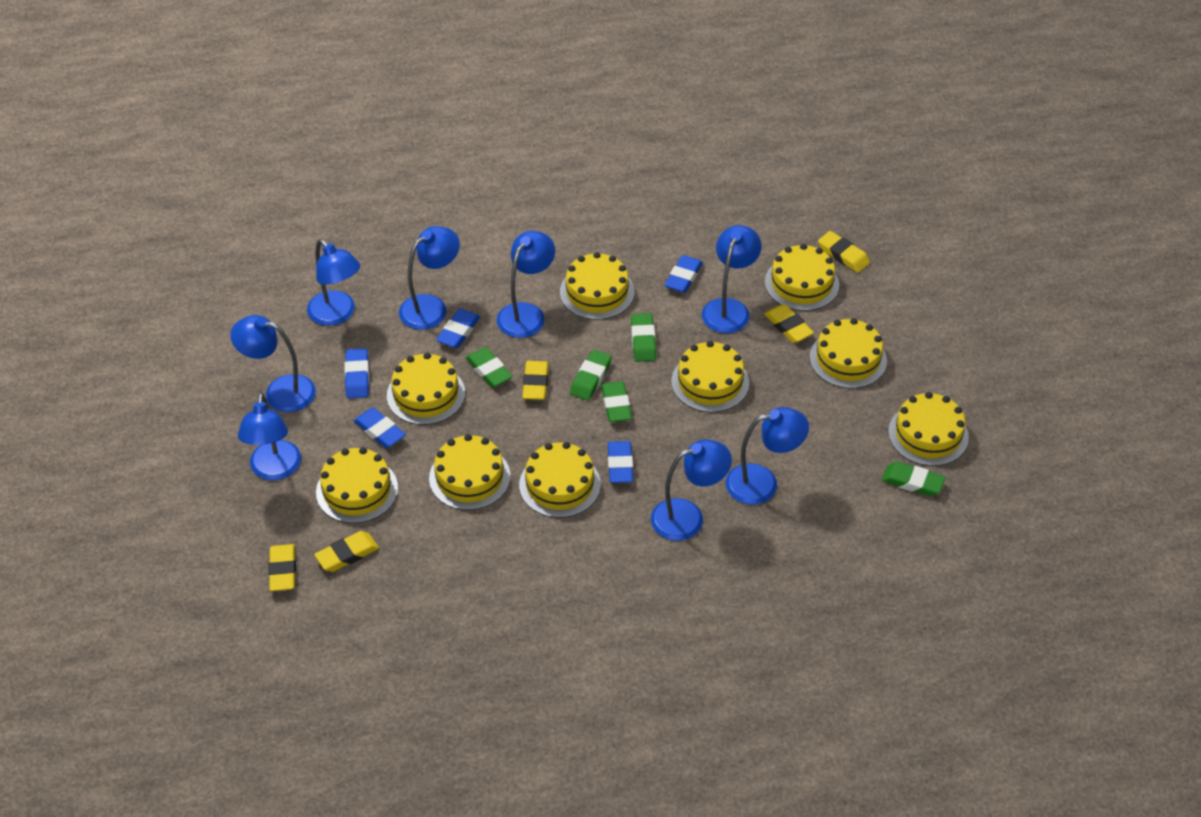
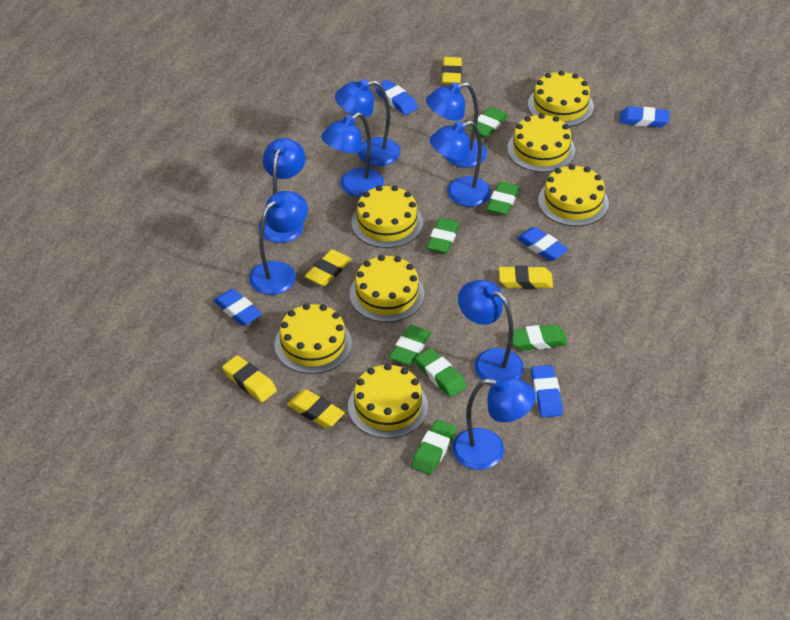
green eraser: [466,347,513,387] [570,350,612,401] [601,381,632,422] [631,313,656,362] [882,462,945,496] = 5 -> [389,325,431,365] [411,419,456,475] [415,348,467,397] [427,218,459,253] [469,107,508,138] [487,181,519,215] [513,325,568,351] = 7
yellow cake: [316,447,398,523] [387,352,465,425] [429,434,510,510] [519,442,601,518] [560,252,634,320] [671,341,749,412] [765,244,839,311] [810,318,887,389] [888,392,969,466] = 9 -> [274,303,352,374] [348,363,428,438] [349,255,424,322] [351,185,423,248] [507,113,575,172] [528,70,594,127] [538,164,609,226] = 7

